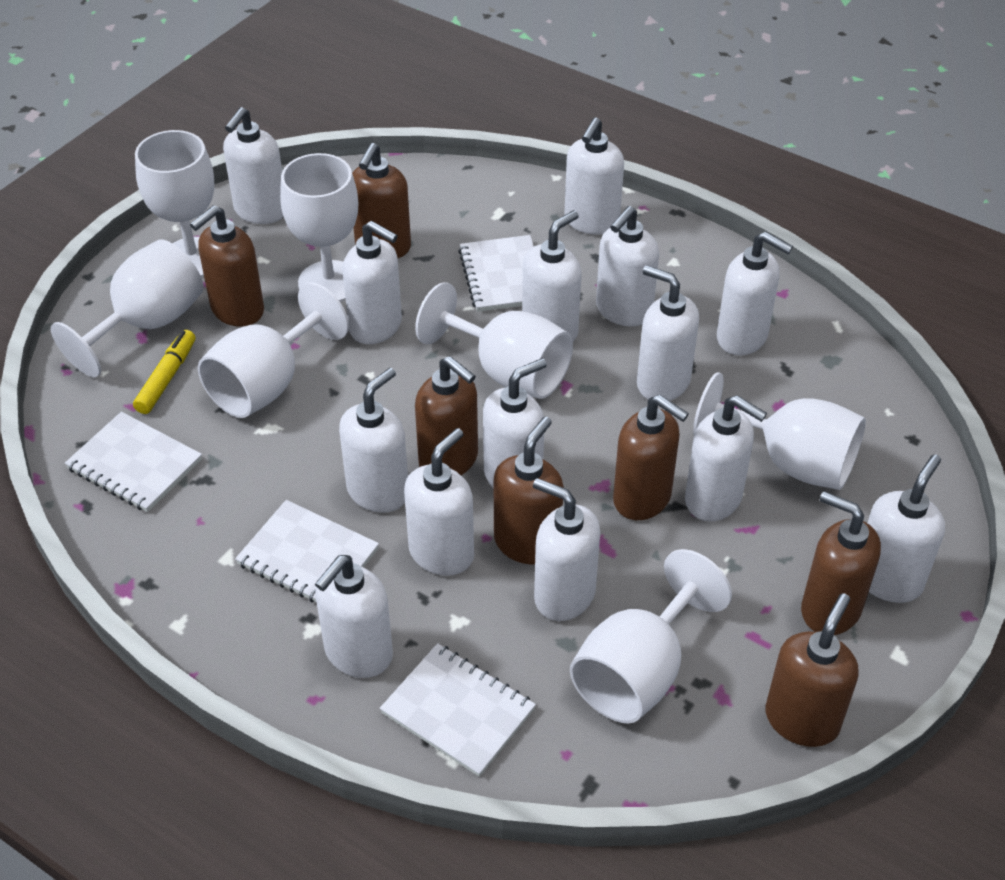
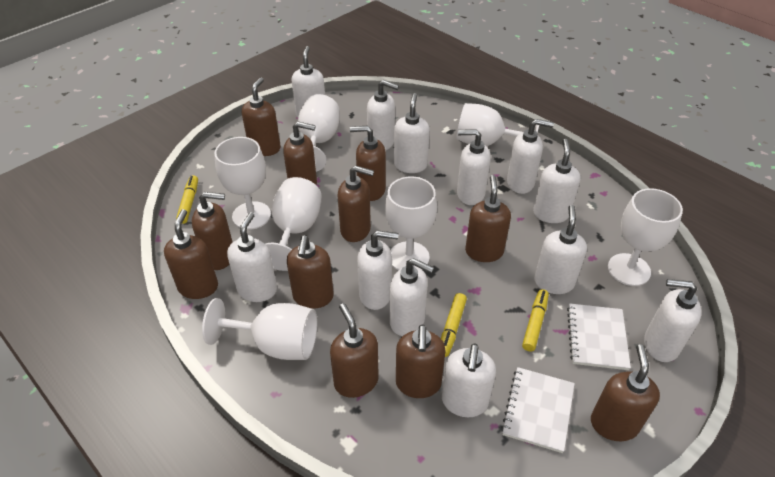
brown soap dispenser: [190,206,264,327] [352,143,411,258] [415,356,478,475] [494,416,564,564] [613,395,689,520] [765,593,859,747] [801,491,881,635] = 7 -> [164,209,218,299] [192,192,233,270] [242,77,281,156] [283,122,317,185] [287,235,334,309] [330,303,379,398] [338,165,374,242] [350,126,386,201] [396,324,446,398] [465,175,511,262] [591,344,660,441] = 11
white notebook: [65,412,202,512] [235,500,379,603] [380,643,536,777] [458,235,534,312] = 4 -> [501,367,575,453] [567,303,631,370] = 2
white soap dispenser: [223,107,284,224] [315,555,393,678] [339,368,408,513] [342,221,402,344] [404,428,474,576] [483,358,547,488] [522,210,582,341] [533,478,600,621] [564,118,624,235] [596,206,659,326] [637,265,699,401] [685,395,767,521] [717,232,793,356] [868,454,945,603] = 14 -> [227,212,277,302] [292,46,325,117] [357,230,399,310] [367,80,399,151] [390,258,434,336] [394,93,430,173] [442,344,496,417] [457,129,491,205] [507,119,554,194] [533,139,581,223] [534,205,587,294] [644,279,702,362] = 12
yellow marker: [133,330,195,414] = 1 -> [176,175,198,224] [441,293,467,357] [522,289,549,352] = 3

